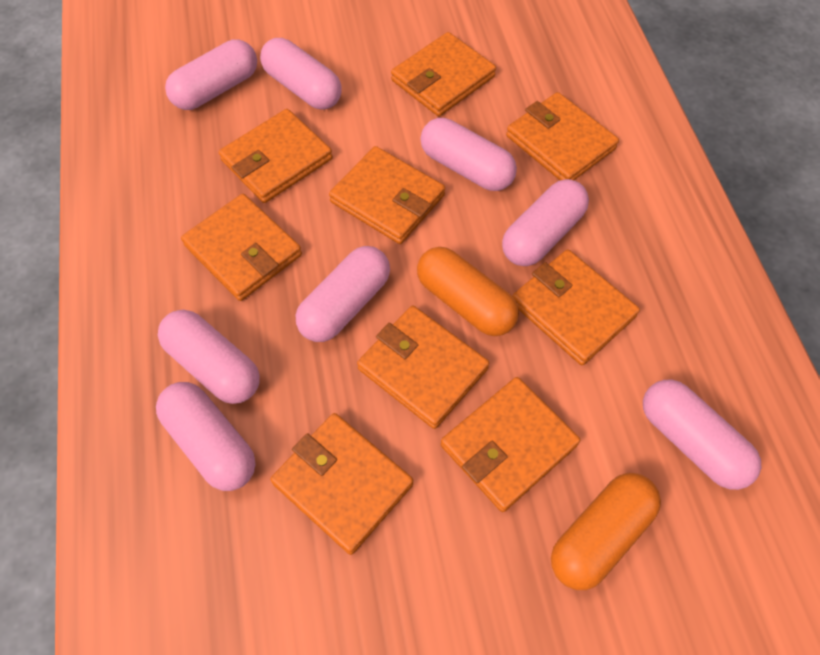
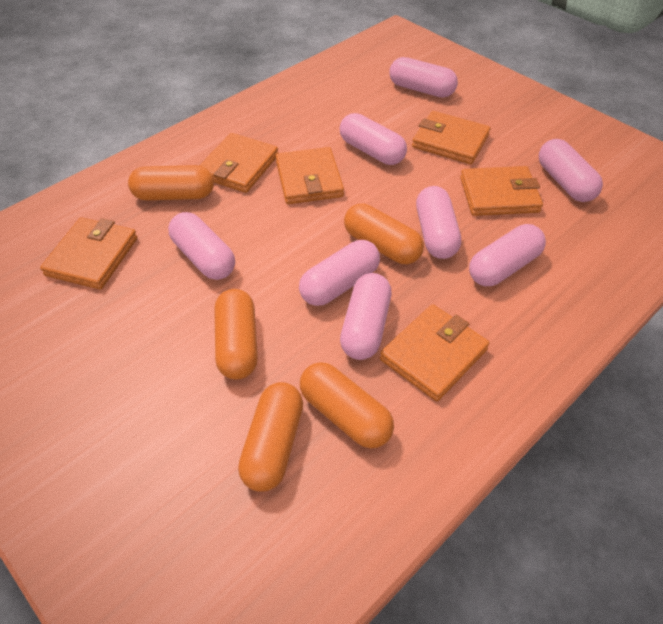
orange capsule: [417,247,519,336] [551,473,661,590] = 2 -> [128,165,214,201] [214,289,258,380] [238,382,303,492] [300,362,394,449] [344,203,424,264] = 5
orange wallet: [181,194,302,301] [219,109,333,203] [270,413,413,555] [329,146,445,244] [357,306,489,429] [391,32,496,116] [441,377,580,512] [506,92,619,180] [512,249,640,365] = 9 -> [40,217,137,289] [199,133,278,193] [276,147,344,204] [380,304,490,401] [412,111,490,164] [460,166,543,216] = 6

